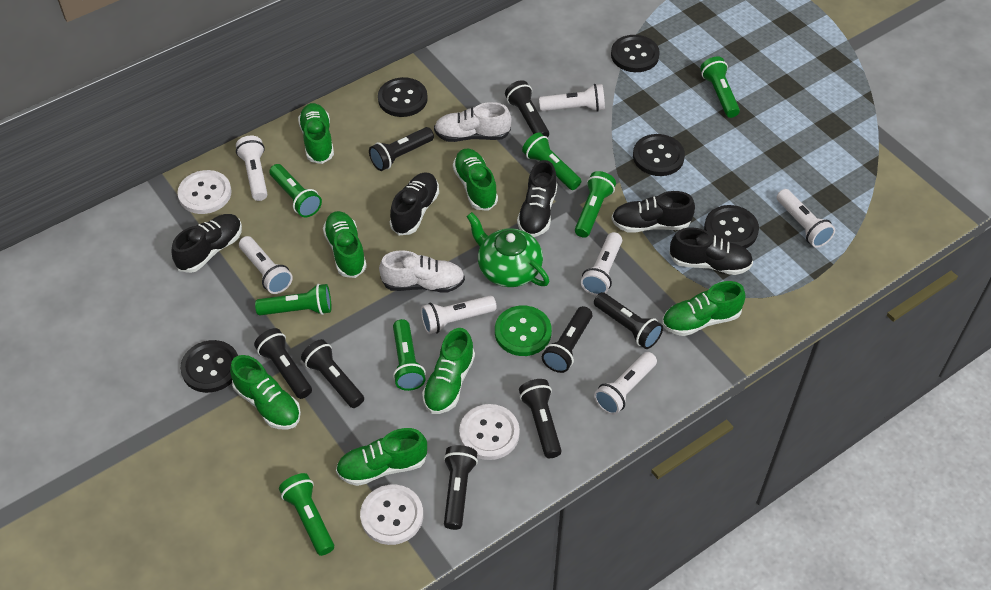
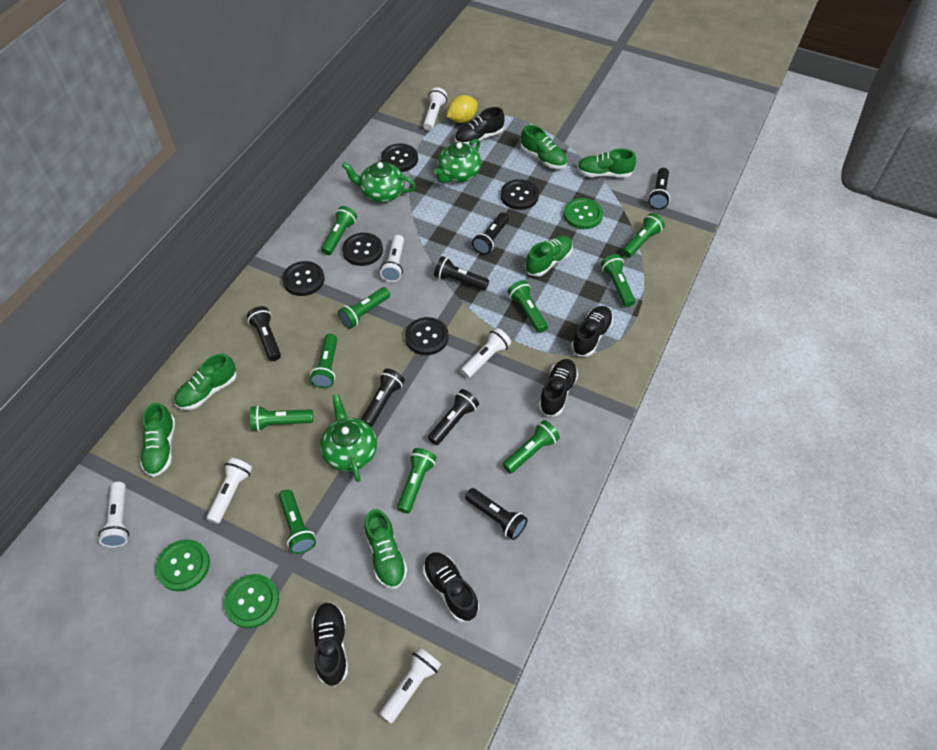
black flashlight: [254,328,312,399] [301,339,364,408] [369,127,434,171] [444,445,478,530] [505,80,549,138] [519,379,562,458] [542,306,592,373] [594,292,663,349] = 8 -> [247,306,281,361] [361,369,405,427] [428,389,479,445] [434,256,489,290] [465,488,528,540] [472,212,509,255] [648,168,670,210] = 7
green button: [495,305,552,356] = 1 -> [155,539,210,591] [224,574,279,628] [564,198,603,229] = 3
green flashlight: [255,284,331,315] [269,164,322,217] [279,473,334,556] [393,319,426,391] [522,132,581,190] [575,171,616,238] [700,56,740,118] = 7 -> [250,405,313,431] [279,490,316,554] [310,334,337,388] [321,206,357,255] [338,287,390,329] [397,448,437,514] [503,420,560,473] [508,280,548,333] [601,254,635,307] [622,213,665,258] = 10
green shoe: [230,355,301,429] [298,103,334,164] [323,211,367,278] [336,428,427,486] [422,328,475,414] [453,149,498,211] [662,281,746,336] = 7 -> [140,403,175,477] [174,354,237,410] [364,509,407,589] [521,125,567,169] [525,235,573,277] [577,149,636,177] = 6
green teapot: [466,212,549,287] = 1 -> [320,394,377,482] [342,162,416,202] [433,139,482,183] = 3
white button: [177,170,232,214] [360,484,423,545] [459,404,520,460] = 3 -> none = 0
white flashlight: [236,136,267,201] [239,236,293,294] [421,296,497,334] [539,84,605,112] [581,232,622,296] [594,352,657,415] [777,189,835,248] = 7 -> [98,482,129,548] [206,458,252,524] [380,235,404,282] [380,647,441,723] [423,87,447,131] [460,328,511,378] = 6
white shoe: [379,250,465,292] [434,102,512,142] = 2 -> none = 0
yellow lemon: none = 0 -> [447,95,478,123] = 1

